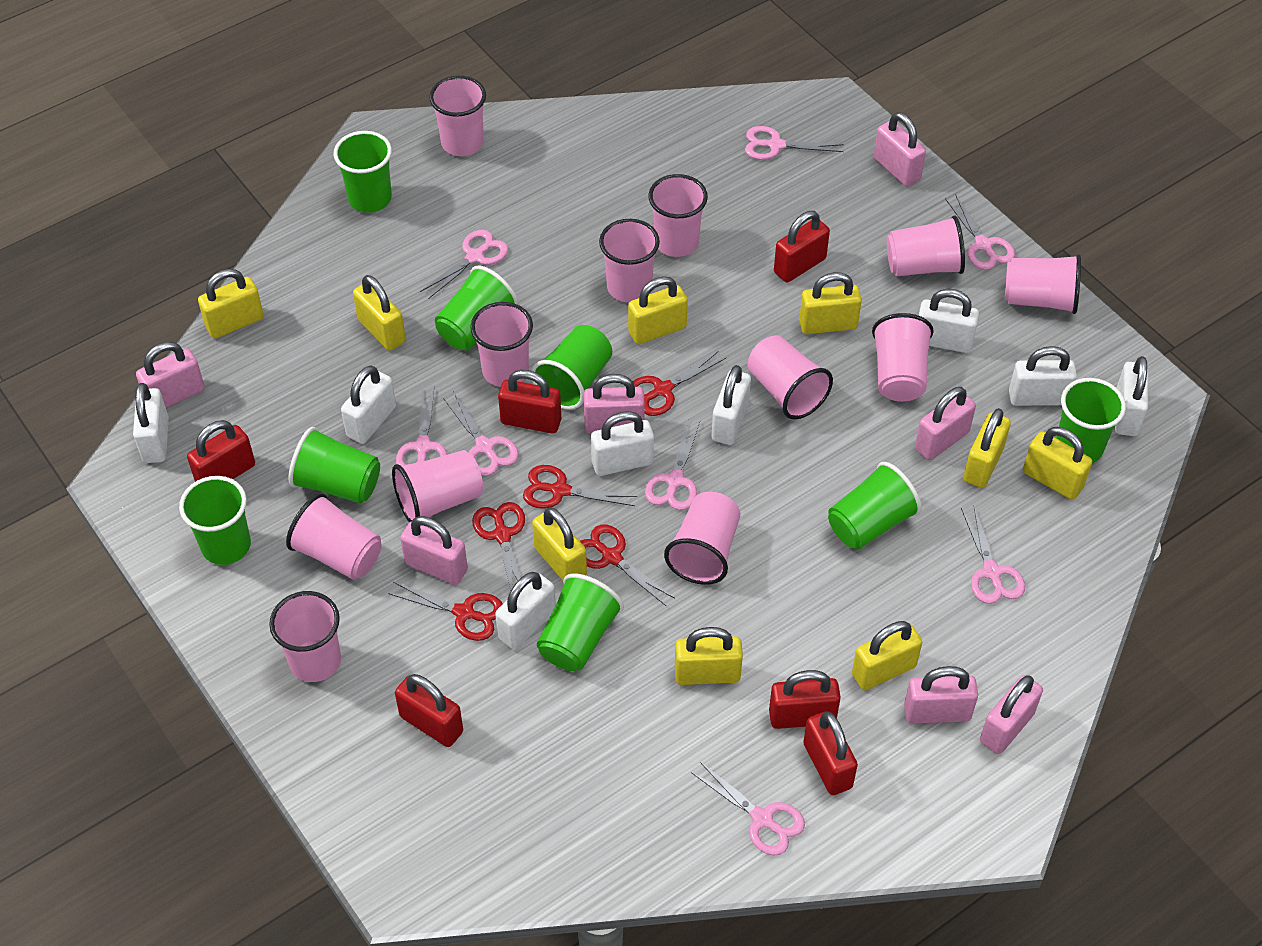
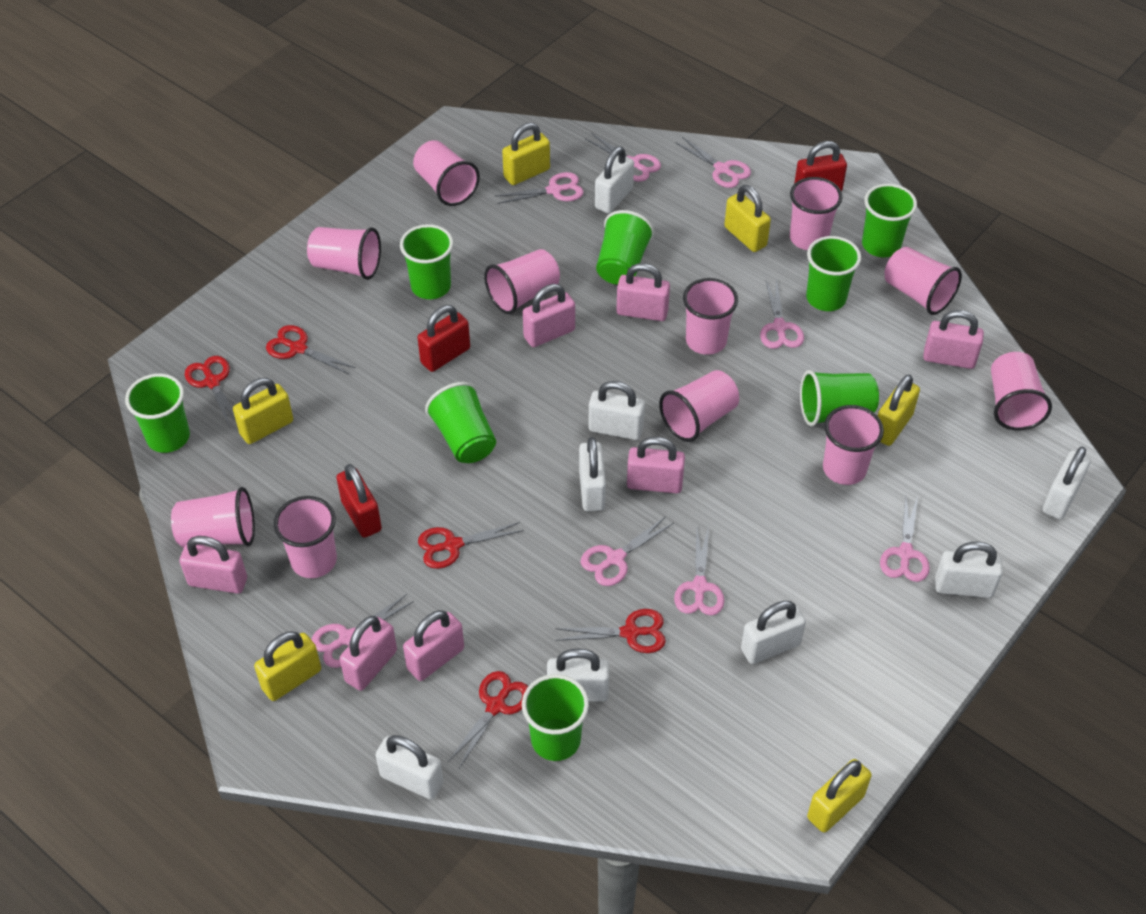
pink cup: [269,591,341,682] [286,493,382,580] [392,450,483,523] [429,76,486,156] [470,302,533,387] [599,219,660,302] [648,174,708,257] [664,492,740,585] [748,335,833,420] [872,313,934,402] [887,215,965,276] [1005,254,1081,314] = 12 -> [171,487,255,547] [274,496,337,578] [307,227,381,280] [413,140,480,206] [484,249,560,314] [659,370,739,442] [683,278,738,355] [790,177,842,250] [823,405,884,485] [885,247,962,315] [991,352,1052,430] = 11
red padlock: [187,420,255,482] [395,674,463,747] [498,370,561,434] [769,670,841,729] [774,211,830,282] [803,711,858,795] = 6 -> [336,464,382,538] [417,305,470,372] [794,141,847,191] = 3
yellow padlock: [198,269,264,339] [353,275,406,351] [532,507,587,580] [628,276,688,344] [675,627,743,685] [799,272,862,334] [852,621,922,690] [963,408,1011,488] [1023,427,1092,500] = 9 -> [233,378,293,444] [254,631,321,701] [502,123,550,185] [724,185,771,252] [807,759,872,833] [878,375,920,446] = 6

